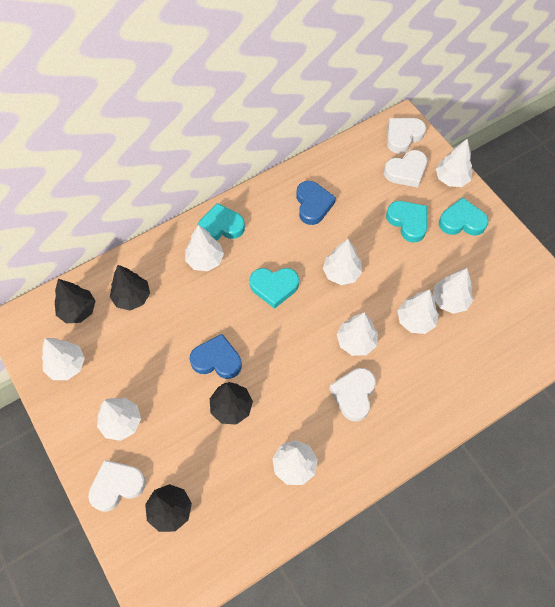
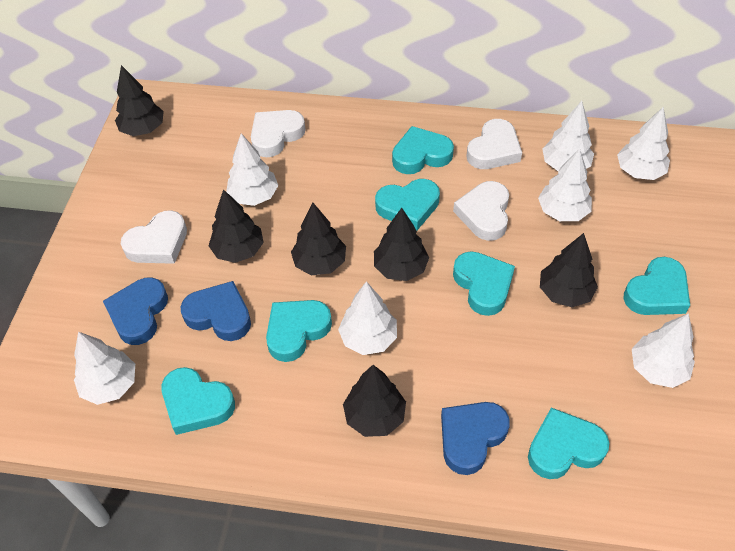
black tree: [55,279,95,323] [110,265,150,310] [145,484,192,532] [210,382,253,425] = 4 -> [115,65,164,136] [209,189,264,263] [291,203,346,276] [343,365,406,437] [374,208,429,281] [540,233,598,307] = 6
blue heart: [190,334,242,379] [296,181,336,225] = 2 -> [103,277,168,345] [181,281,251,341] [441,402,510,475] = 3
turquoise heart: [197,203,245,241] [249,268,299,309] [386,201,427,242] [439,198,489,236] = 4 -> [161,367,235,435] [266,300,332,362] [375,179,440,231] [392,126,454,174] [453,251,515,316] [528,408,609,479] [623,257,690,315] = 7
white tree: [42,338,85,380] [97,398,141,441] [185,225,224,271] [272,440,318,485] [323,239,362,285] [337,312,378,356] [398,289,439,334] [433,268,473,314] [436,139,473,187] = 9 -> [74,332,135,405] [226,133,278,206] [338,281,397,355] [538,149,592,221] [542,101,594,171] [617,107,670,180] [632,313,695,388] = 7

